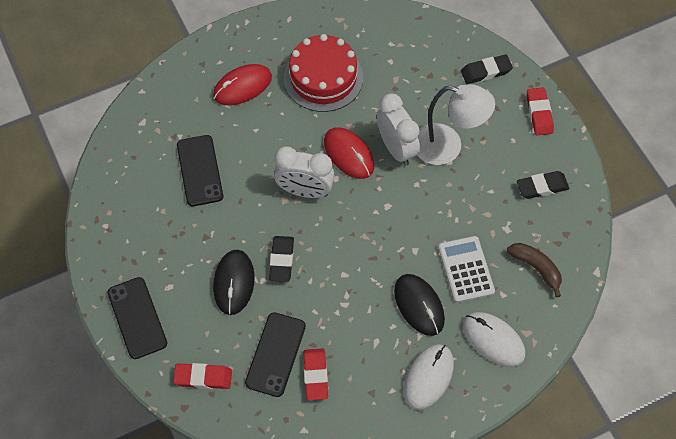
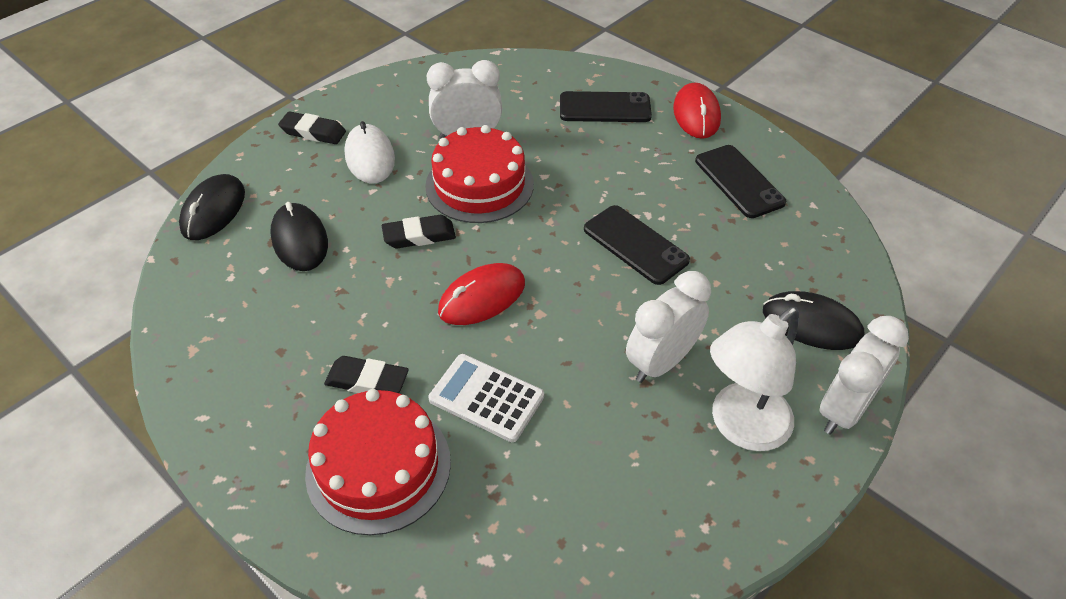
black mouse: [213,249,255,315] [394,274,445,336] = 2 -> [179,174,245,240] [270,202,328,271] [763,291,865,350] = 3
brown banana: [507,243,562,298] = 1 -> none = 0
red cake: [284,34,363,112] = 1 -> [305,389,451,535] [425,125,534,223] = 2
red eraser: [173,363,232,389] [303,348,328,400] [527,87,554,135] = 3 -> none = 0
white clock: [274,147,335,198] [377,93,420,166] = 2 -> [427,60,502,139] [626,271,711,383] [820,316,909,434] = 3
white mouse: [404,344,454,410] [463,312,525,367] = 2 -> [344,121,395,184] = 1

